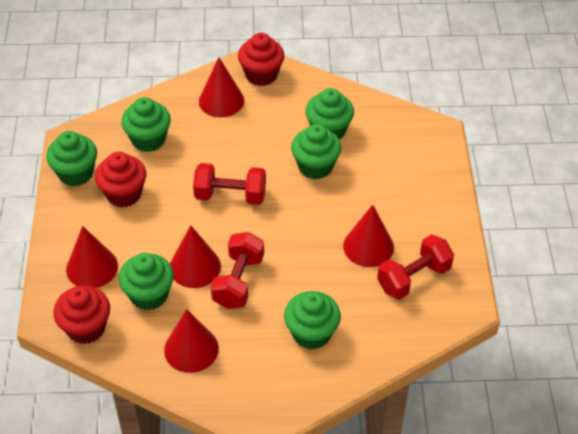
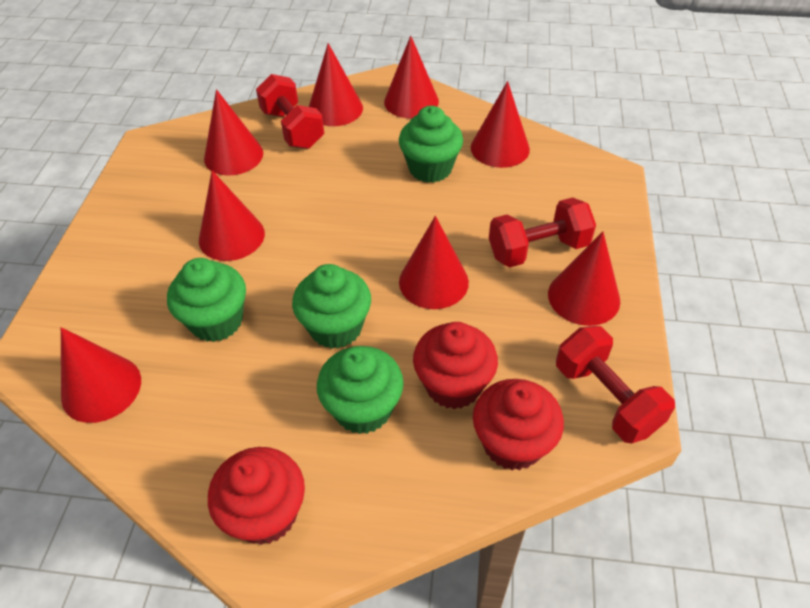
green cupcake: [46,131,97,186] [118,253,174,310] [121,97,171,152] [284,291,341,350] [291,124,341,179] [305,88,354,139] = 6 -> [167,258,246,342] [292,264,371,349] [317,346,404,434] [399,106,463,183] = 4
red cone: [66,226,118,288] [164,309,219,373] [170,225,221,288] [199,57,244,117] [343,205,394,267] = 5 -> [61,327,141,423] [199,170,265,261] [204,89,263,176] [309,43,363,126] [384,35,439,118] [399,216,469,309] [471,81,530,168] [548,231,620,326] = 8

